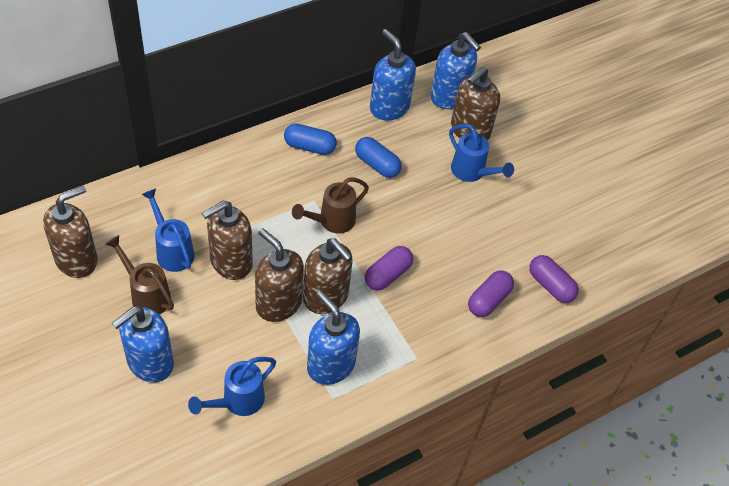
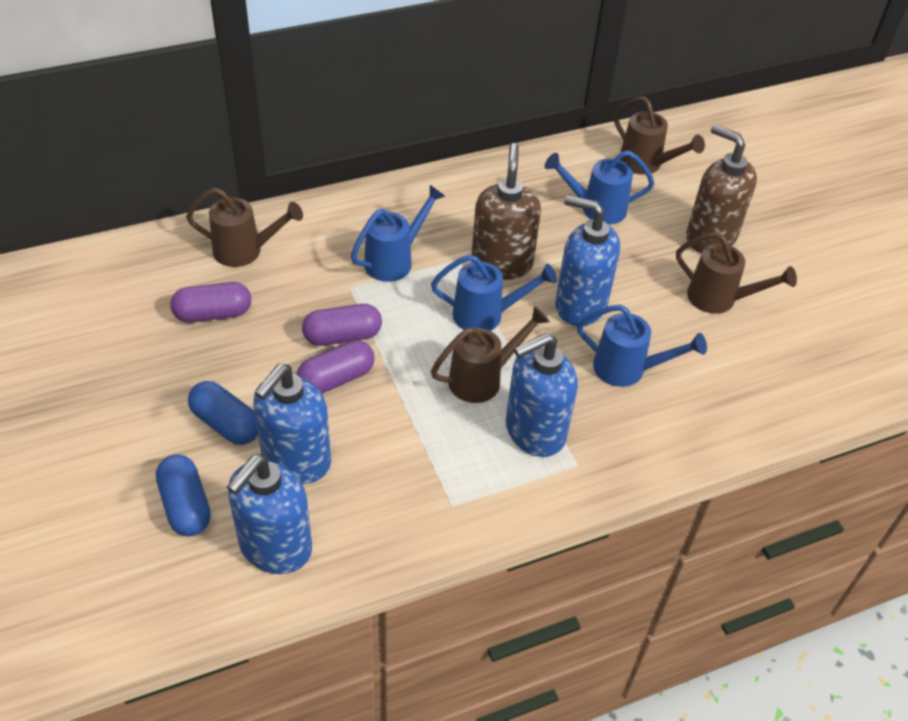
blue watering can: [141,189,195,272] [188,357,276,416] [449,124,514,182] = 3 -> [351,185,445,282] [431,254,557,331] [545,150,655,225] [577,304,707,387] = 4
brown soap dispenser: [43,186,98,278] [202,201,253,280] [255,228,304,322] [303,238,353,314] [451,67,500,141] = 5 -> [471,143,541,280] [686,124,757,253] = 2
brown watering can: [105,235,174,315] [292,177,369,233] = 2 -> [186,188,303,267] [431,306,550,403] [614,97,705,175] [676,232,797,314] = 4

